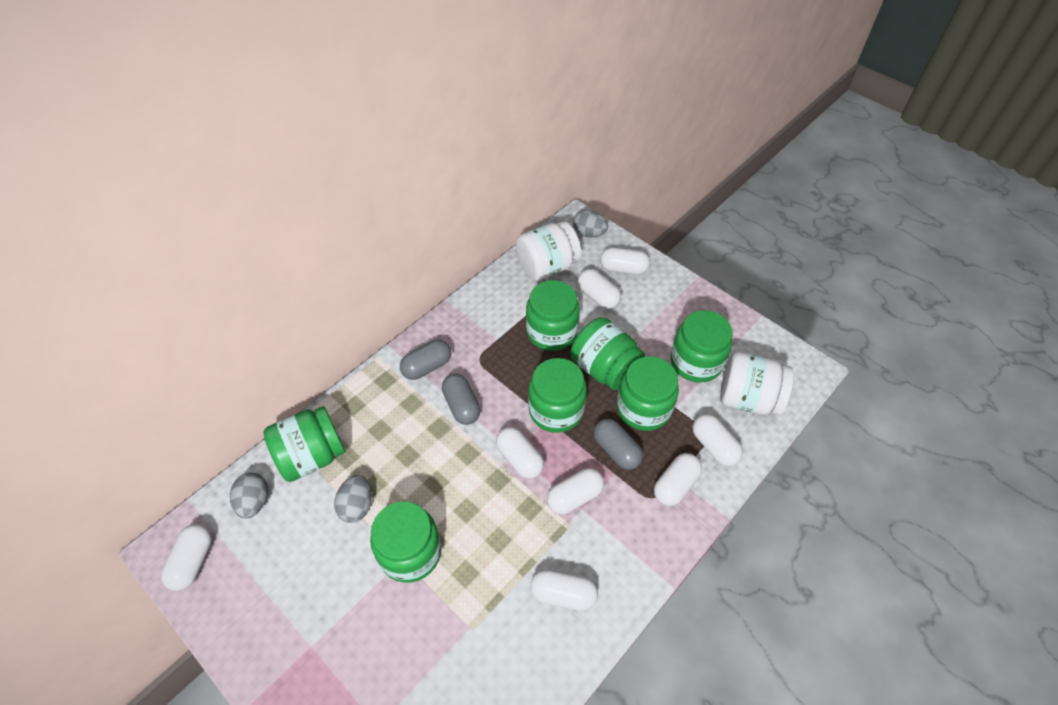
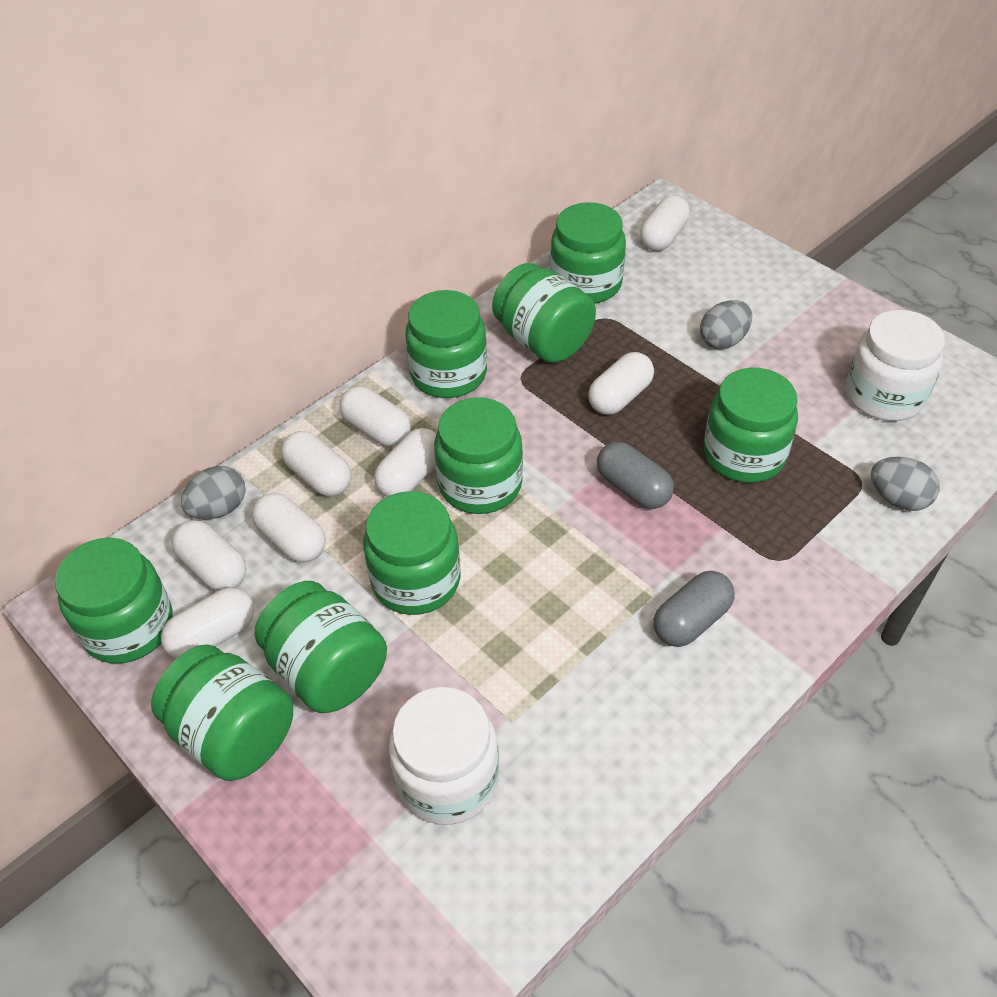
green jar: [263,406,345,482] [370,501,442,583] [526,280,580,351] [528,358,587,433] [571,317,645,390] [617,356,679,431] [671,310,733,383] = 7 -> [55,538,173,664] [151,644,293,781] [254,581,387,713] [363,491,460,615] [405,290,487,398] [434,397,523,514] [492,263,596,363] [550,202,626,304] [704,368,798,483] = 9
grey capsule: [400,340,451,380] [442,374,481,425] [593,419,643,470] = 3 -> [597,442,674,509] [654,571,735,647] = 2

